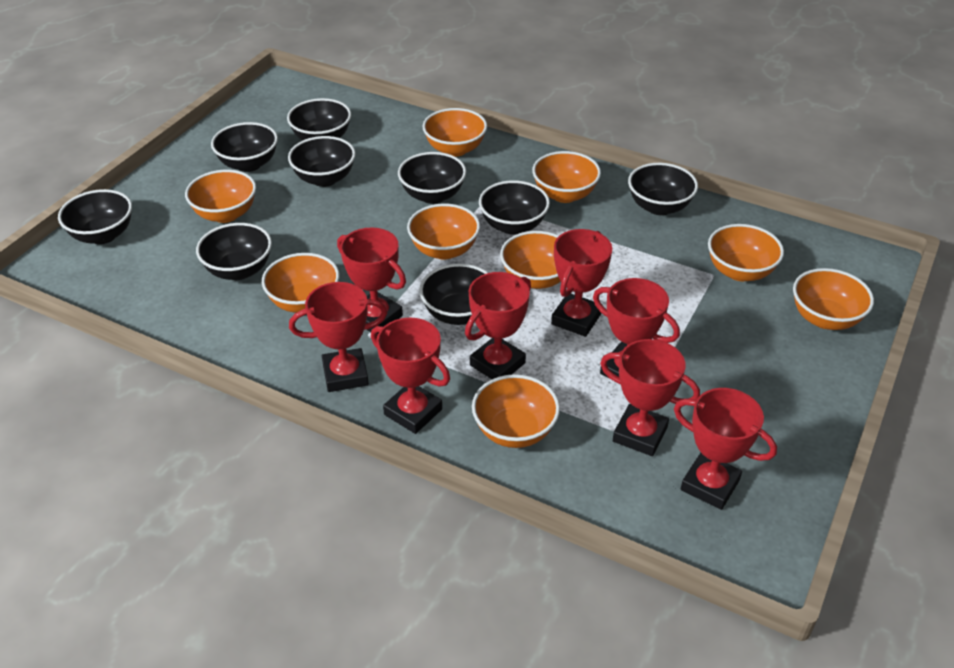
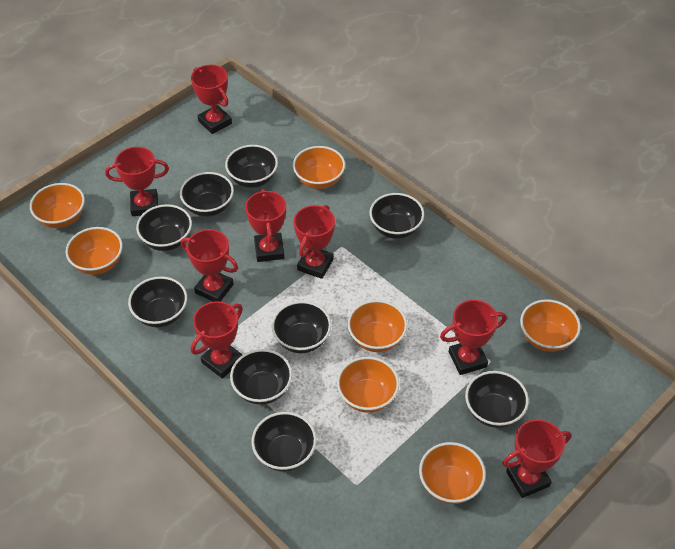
orange bowl: [185,170,256,223] [262,253,339,313] [407,204,480,260] [423,108,487,157] [472,374,560,448] [500,231,561,289] [532,151,601,203] [708,224,784,281] [793,268,874,330] = 9 -> [30,183,85,228] [66,227,123,275] [293,146,345,189] [337,357,399,413] [348,300,407,352] [419,442,486,504] [520,299,581,352] = 7

